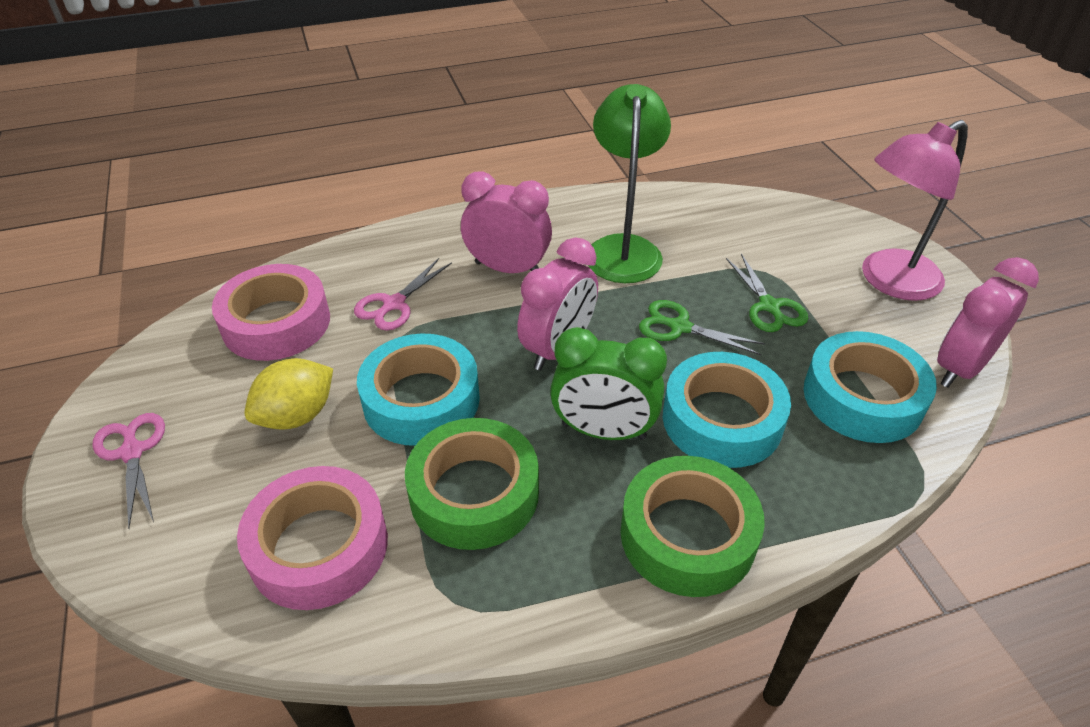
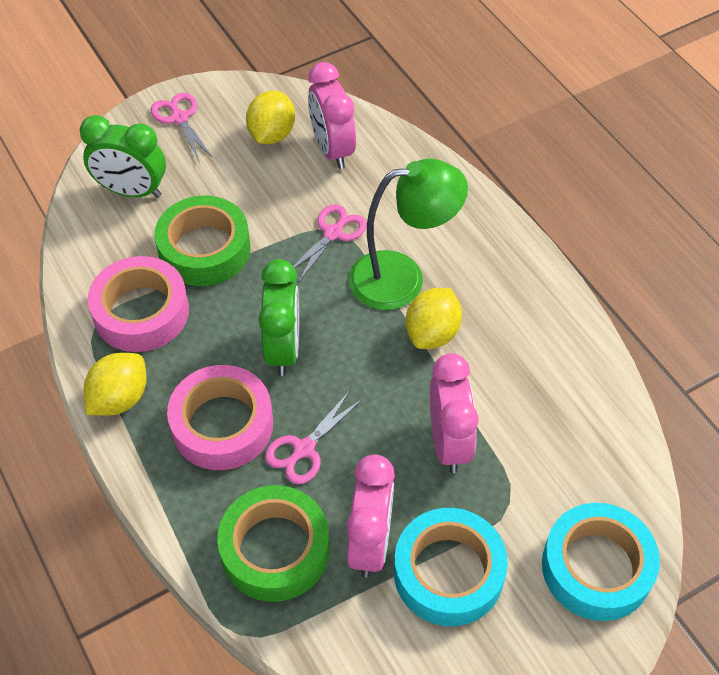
green clock: [550,327,667,440] = 1 -> [80,115,166,198] [258,259,299,376] = 2
green scissors: [639,300,765,355] [726,254,808,332] = 2 -> none = 0
pink lamp: [862,120,968,301] = 1 -> none = 0
pink scissors: [92,413,165,529] [354,258,452,331] = 2 -> [151,93,213,163] [265,391,363,484] [293,204,367,284] = 3
turquoise tape: [357,333,480,446] [663,352,791,468] [804,331,937,443] = 3 -> [394,508,508,626] [542,503,660,621] = 2
yellow lemon: [244,358,333,430] = 1 -> [84,353,147,416] [246,91,295,144] [406,288,462,349] = 3

